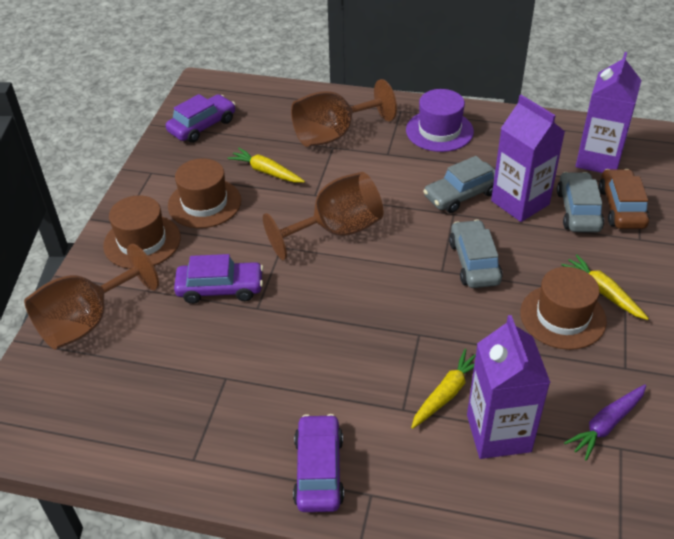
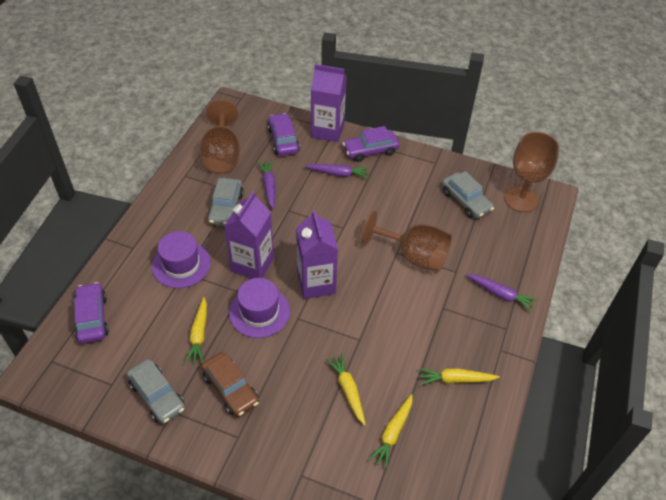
brown hat: [103,195,181,269] [168,158,241,228] [520,267,607,350] = 3 -> none = 0
purple carrot: [564,384,646,461] = 1 -> [258,160,276,210] [305,164,370,178] [466,274,538,312] = 3
purple hat: [406,89,474,152] = 1 -> [152,231,211,288] [229,278,290,338] = 2
yellow carrot: [227,148,305,183] [411,349,476,429] [561,254,649,320] = 3 -> [185,297,207,364] [326,353,366,426] [369,394,413,469] [419,368,500,385] = 4

